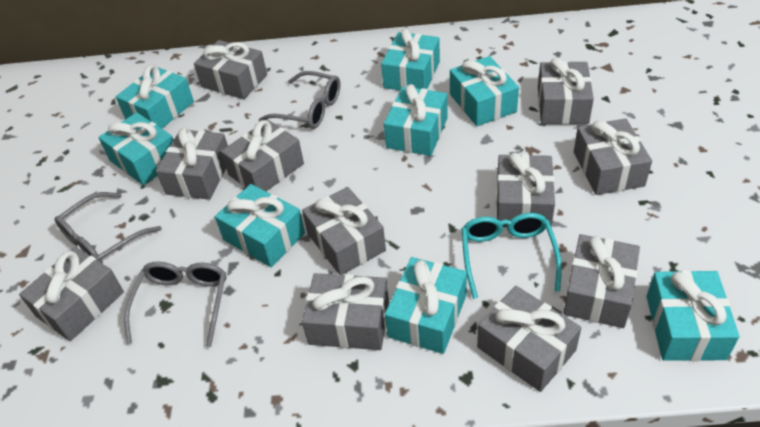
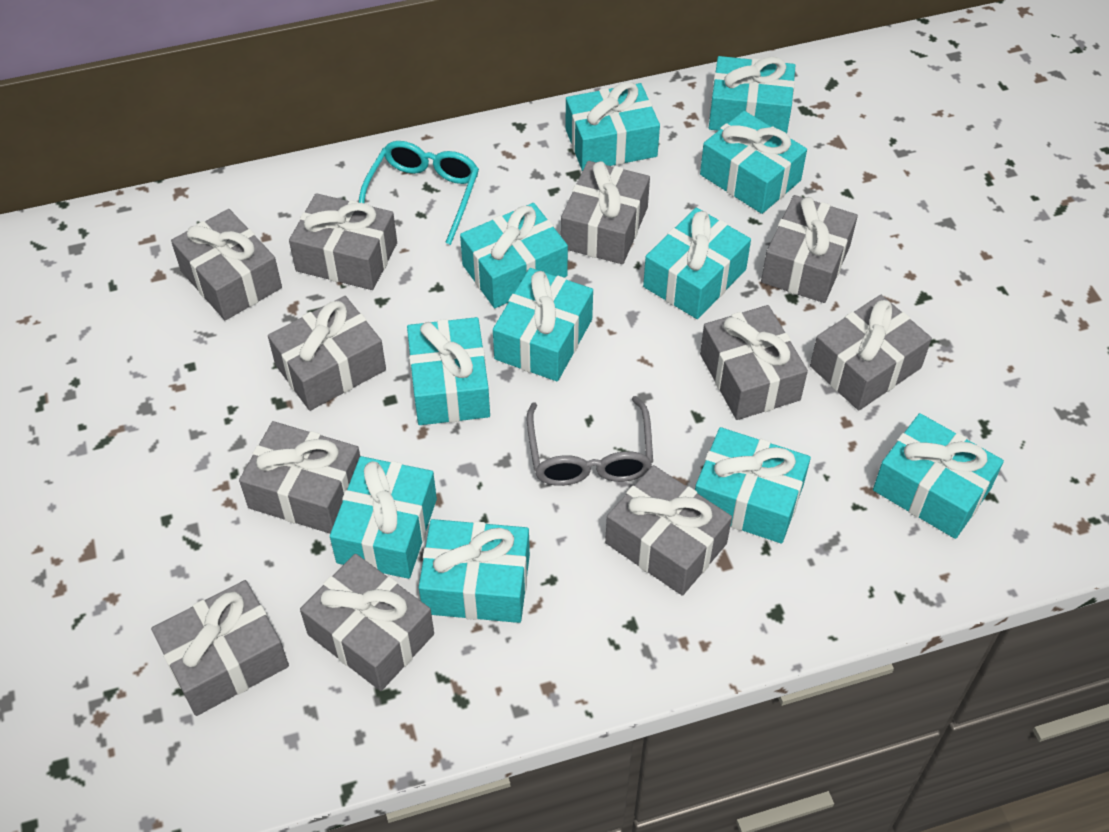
grey glasses: [54,192,162,264] [124,261,227,347] [259,71,341,129] = 3 -> [527,396,653,486] = 1
turquoise gift: [98,112,173,185] [116,65,194,129] [215,184,305,267] [381,29,440,90] [384,84,448,156] [385,257,467,354] [450,56,519,126] [646,270,739,361] = 8 -> [330,456,437,579] [407,317,490,425] [419,519,530,623] [460,203,568,308] [493,268,593,381] [566,82,660,171] [643,208,751,319] [695,427,811,544] [700,111,807,214] [709,56,795,134] [873,413,1004,539] = 11

